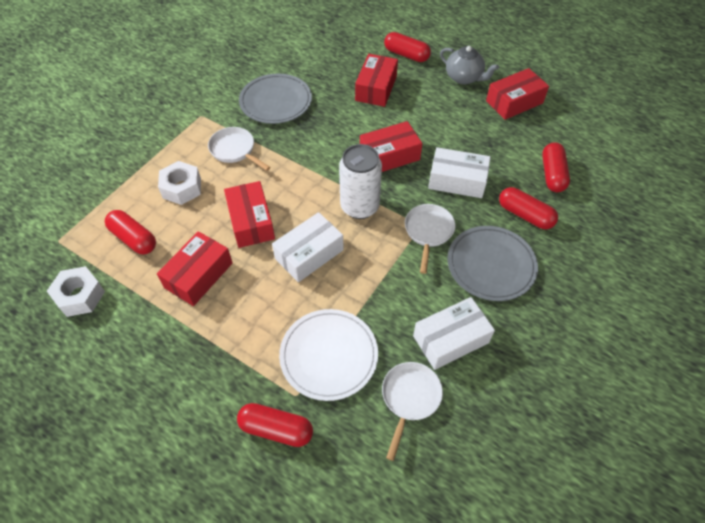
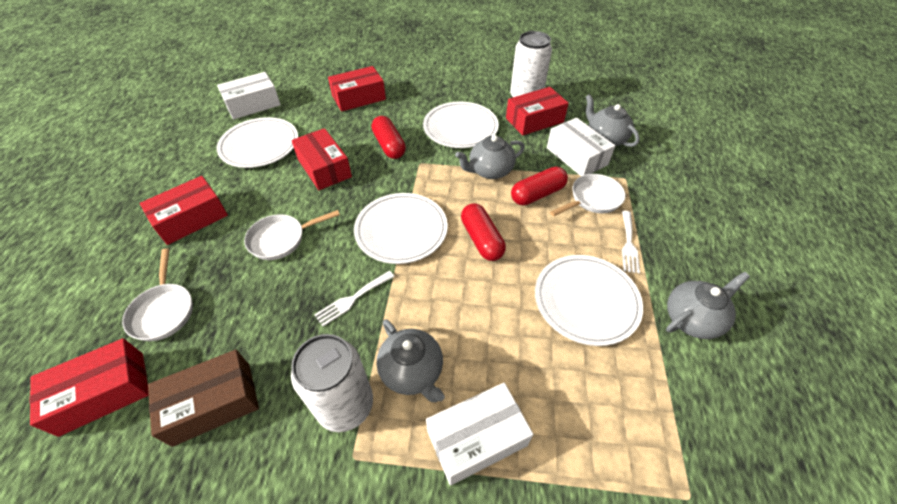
brown box: none = 0 -> [148,350,259,447] = 1
grey plate: [239,74,312,124] [447,226,538,301] = 2 -> none = 0
grey teapot: [440,46,499,84] = 1 -> [377,319,445,402] [455,135,525,179] [586,94,640,147] [666,272,750,339] = 4
red capsule: [105,210,156,254] [237,403,313,447] [384,32,431,62] [499,187,558,229] [542,142,570,192] = 5 -> [371,116,406,159] [461,203,506,261] [511,166,568,205] = 3
white can: [339,144,382,219] = 1 -> [291,334,373,432] [510,31,552,97] = 2
white fork: none = 0 -> [314,271,395,326] [622,211,640,273] = 2
white nut: [47,266,105,317] [158,161,201,205] = 2 -> none = 0
white plate: [279,309,378,401] = 1 -> [217,117,298,168] [354,193,448,264] [423,102,499,148] [535,255,643,346] = 4

